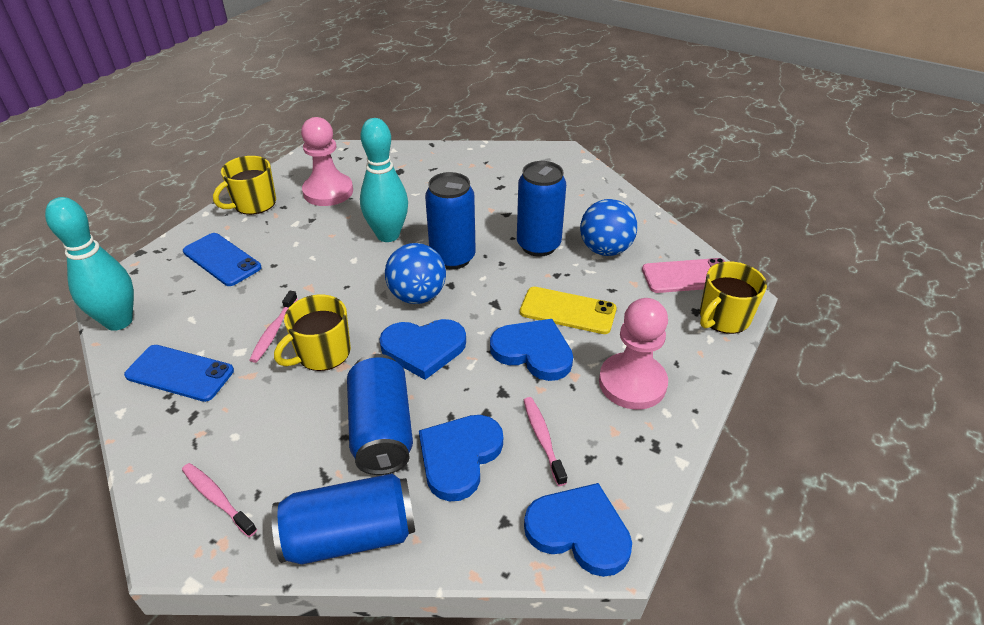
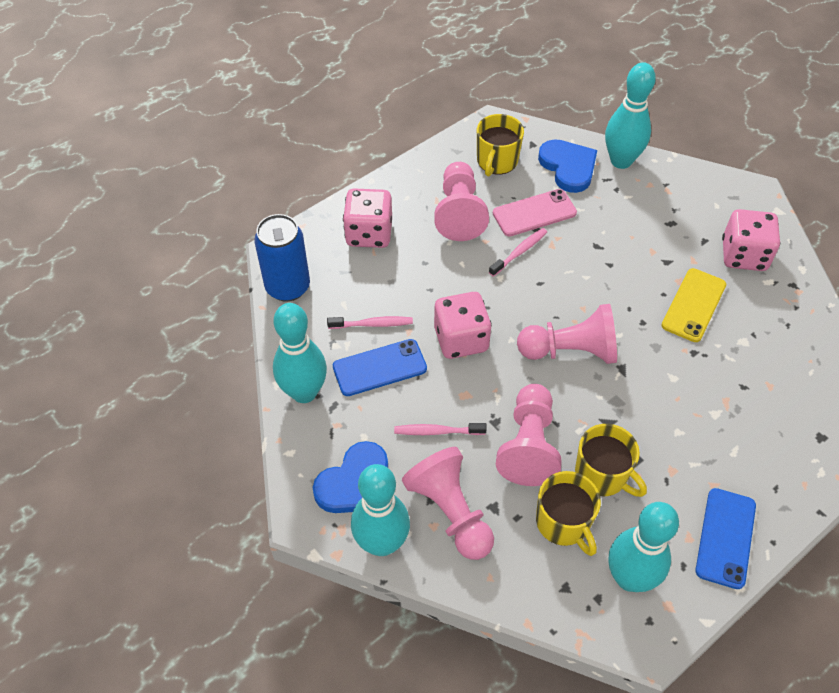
blue ball: [385,243,446,304] [580,199,637,256] = 2 -> none = 0
blue can: [271,474,415,564] [347,354,413,475] [425,172,476,270] [517,161,566,257] = 4 -> [254,214,310,302] = 1
blue heart: [379,319,466,380] [419,415,503,501] [490,319,573,381] [524,483,632,577] = 4 -> [313,441,388,513] [538,139,597,193] = 2
pink dice: none = 0 -> [343,188,392,248] [434,292,492,359] [722,209,780,271] = 3
pink pawn: [301,117,353,206] [599,298,668,410] = 2 -> [402,447,494,560] [434,162,489,241] [496,384,562,486] [517,304,617,364] = 4
turquoise bowling pin: [45,197,134,331] [360,118,408,242] = 2 -> [273,303,327,403] [351,464,410,556] [605,62,656,169] [609,502,679,592] = 4

